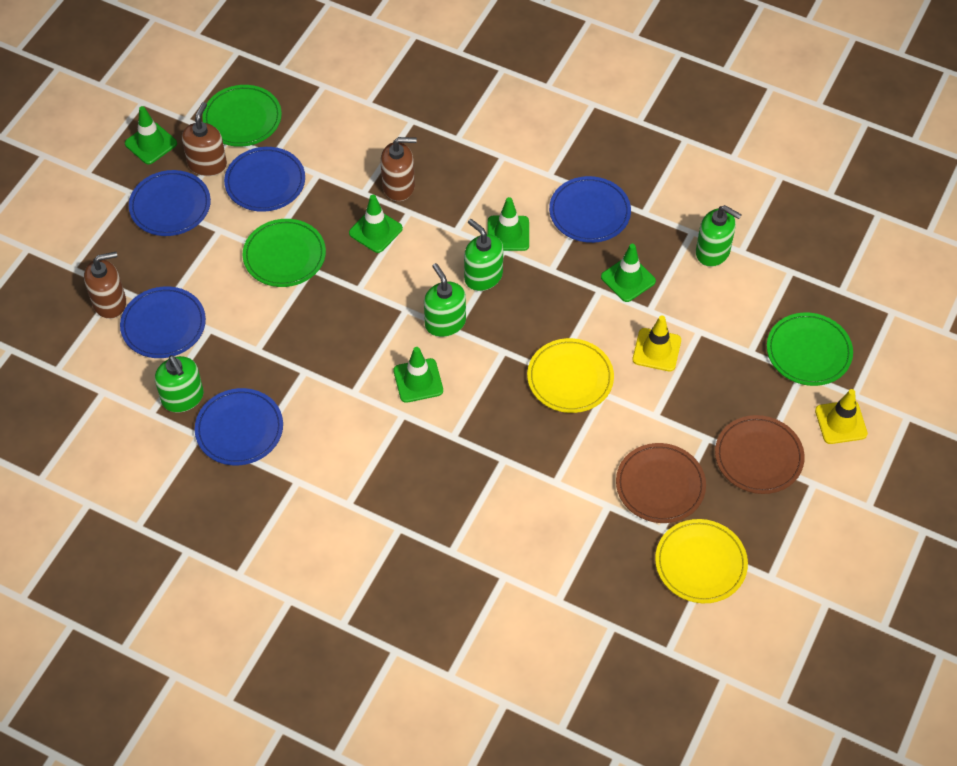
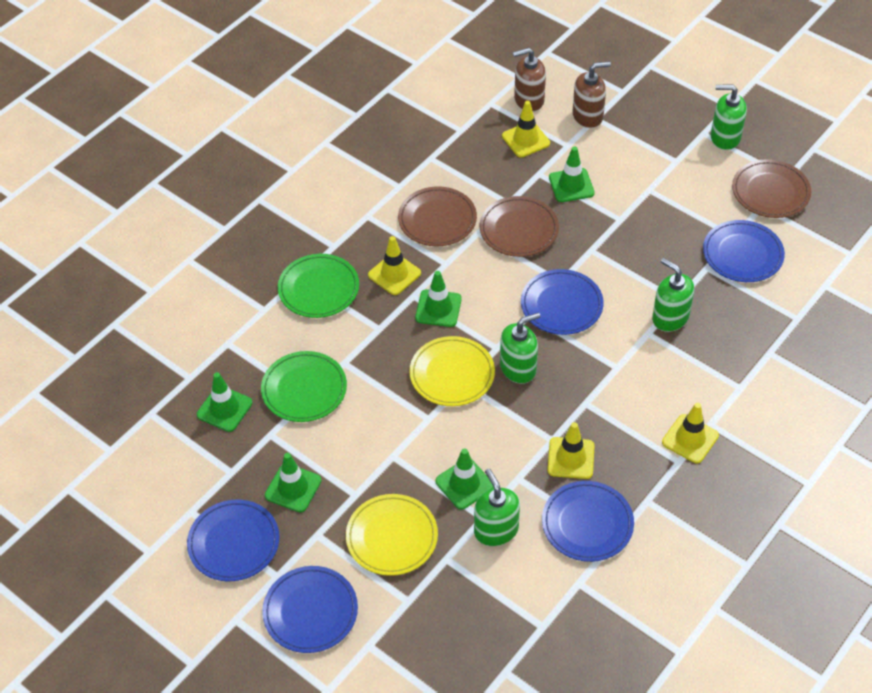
brown plate: [616,443,706,523] [715,415,805,494] = 2 -> [398,187,477,246] [480,196,559,257] [732,159,811,218] = 3
brown soap dispenser: [84,252,126,319] [182,102,227,176] [380,137,417,201] = 3 -> [513,48,546,112] [572,61,611,128] = 2
green plate: [202,85,282,147] [243,219,326,287] [767,313,853,386] = 3 -> [261,351,347,422] [278,254,359,318] = 2
yellow traffic cone: [633,316,681,372] [815,389,868,444] = 2 -> [368,236,421,295] [502,101,550,157] [548,422,595,479] [662,403,719,463] = 4

